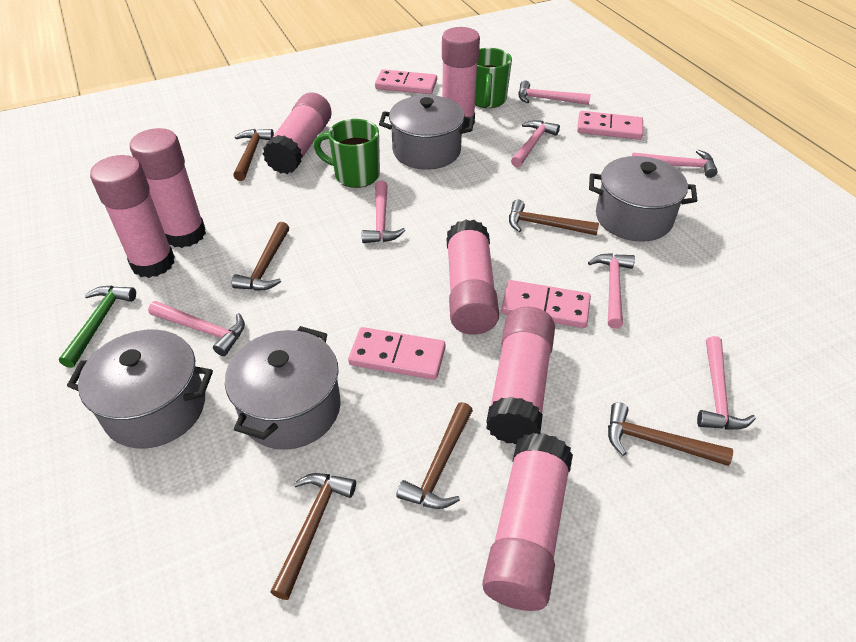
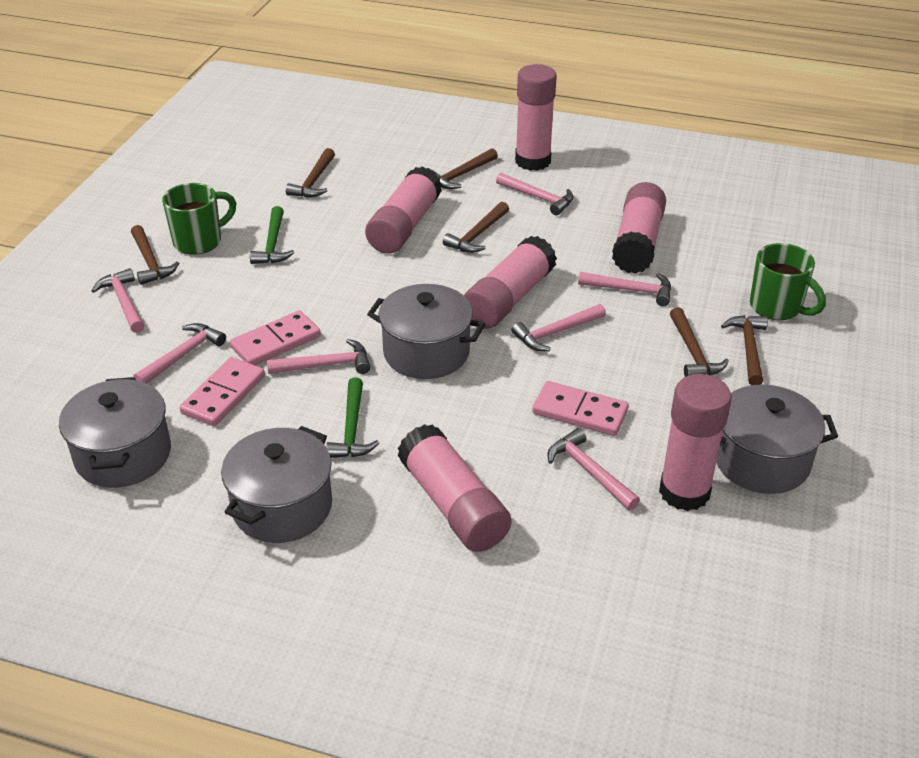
green hammer: [59,286,136,368] = 1 -> [250,206,294,264] [326,378,379,458] = 2
pink domino: [348,327,446,380] [375,69,437,94] [501,280,591,328] [577,111,643,140] = 4 -> [179,357,265,426] [230,310,321,365] [532,381,629,436] = 3
pink glue stick: [90,155,175,278] [130,128,206,248] [263,92,332,174] [442,27,480,129] [446,219,499,335] [482,433,573,611] [486,307,555,445] = 7 -> [365,166,442,254] [398,424,512,552] [464,236,557,329] [515,64,557,171] [612,182,666,274] [659,374,732,511] = 6

